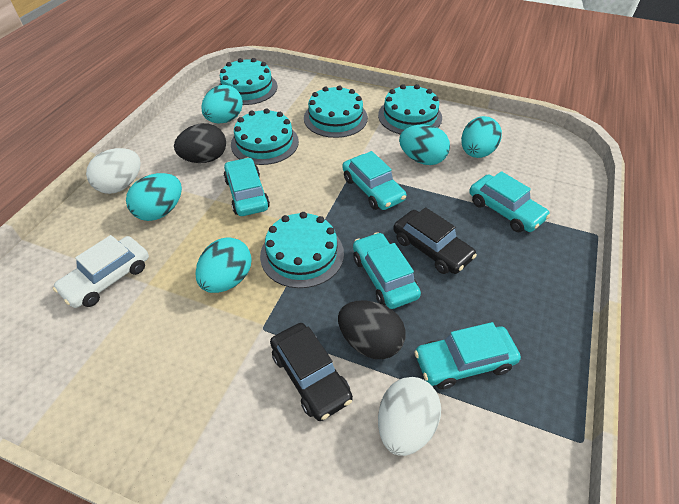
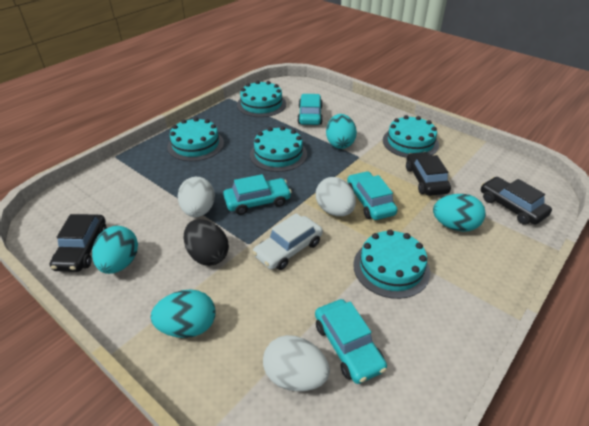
black car: [270,323,353,421] [393,207,477,274] = 2 -> [50,214,107,272] [406,152,451,196] [481,177,552,225] = 3
black egg: [174,123,226,163] [338,300,406,359] = 2 -> [184,219,229,266] = 1
turquoise car: [224,157,270,216] [342,151,406,210] [353,232,421,309] [414,322,521,390] [469,171,550,232] = 5 -> [223,174,292,215] [297,94,323,125] [315,299,387,384] [347,171,398,220] = 4
turquoise egg: [126,173,182,221] [195,237,252,293] [201,85,243,124] [399,124,450,165] [461,116,502,158] = 5 -> [92,226,138,274] [150,289,216,338] [326,114,357,149] [433,194,486,232] = 4
white egg: [86,148,141,194] [378,377,441,456] = 2 -> [177,177,215,217] [263,335,330,391] [316,177,356,216] = 3

